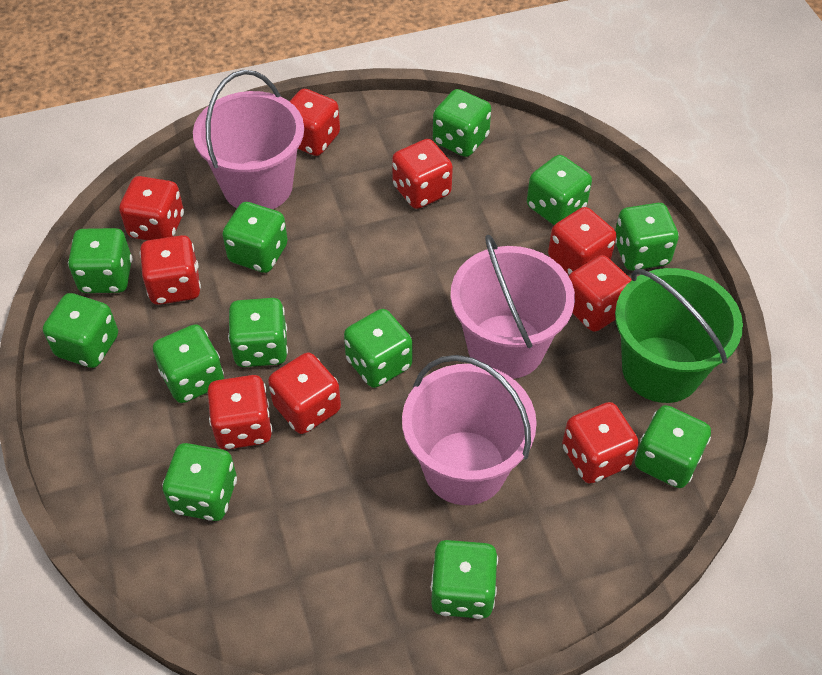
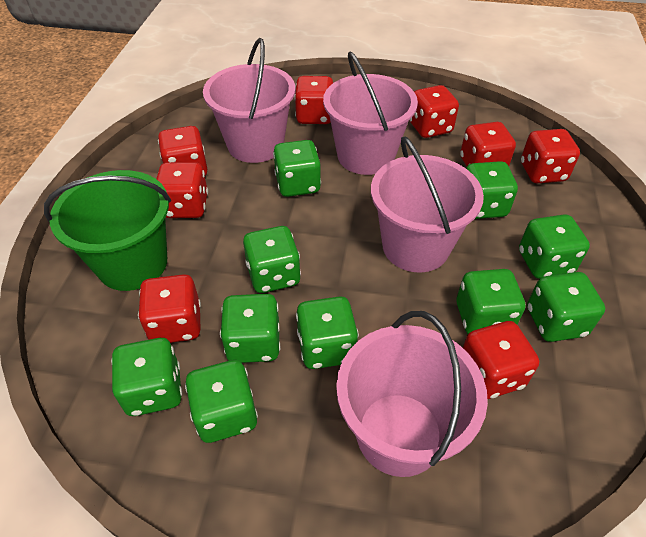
green dice: [43,293,118,368] [68,228,132,293] [153,324,224,403] [162,443,237,521] [222,202,288,273] [228,298,288,367] [344,309,412,388] [431,540,498,619] [433,89,491,157] [527,155,592,225] [615,203,679,271] [635,405,711,488] = 12 -> [111,338,182,416] [185,360,258,443] [220,294,281,363] [243,226,301,293] [273,140,321,197] [296,296,359,369] [456,269,525,334] [466,161,518,219] [519,214,590,279] [527,272,605,342] = 10
pink bucket: [193,70,304,209] [402,355,537,505] [451,235,575,379] = 3 -> [203,38,295,163] [323,51,418,175] [336,311,488,477] [371,136,484,272] = 4
red dice: [119,176,184,240] [140,235,201,305] [208,375,272,450] [268,353,341,434] [289,89,340,156] [392,139,453,209] [548,207,616,275] [562,402,639,484] [569,255,632,332] = 9 -> [138,274,201,343] [157,162,208,218] [158,126,207,176] [294,76,333,124] [410,85,459,138] [460,122,516,167] [463,321,539,399] [521,129,580,183] = 8

